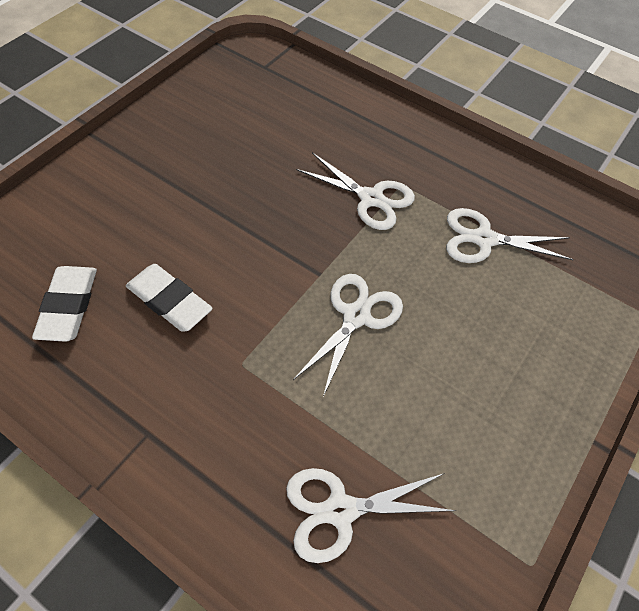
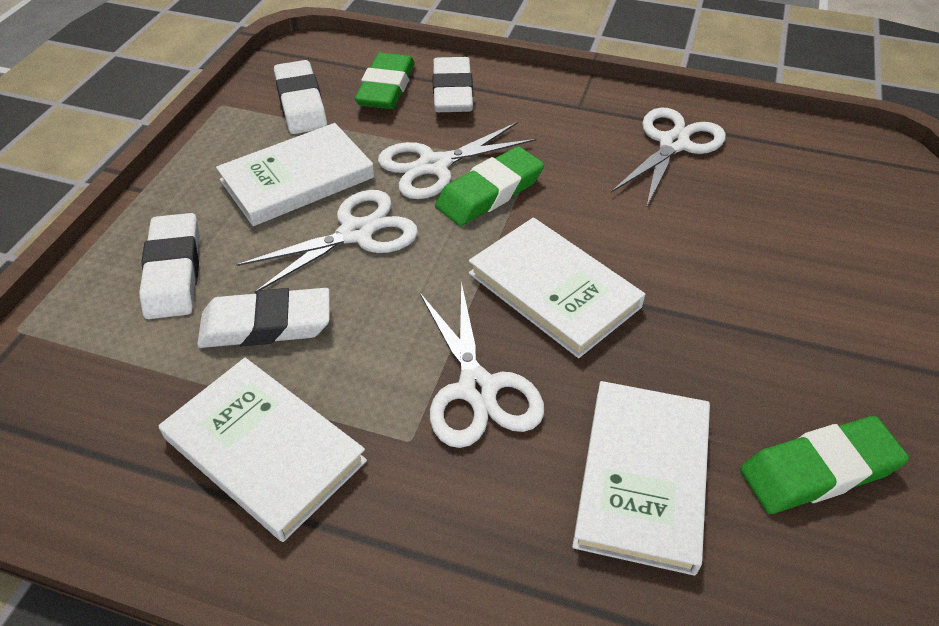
green eraser: none = 0 -> [355,52,415,109] [435,146,544,226] [740,416,909,514] = 3
white book: none = 0 -> [159,358,367,542] [216,123,375,226] [469,217,645,358] [572,381,710,576] = 4
white eraser: [32,266,97,342] [126,264,213,332] = 2 -> [139,213,200,319] [197,288,330,348] [274,60,327,134] [433,57,473,112] = 4

